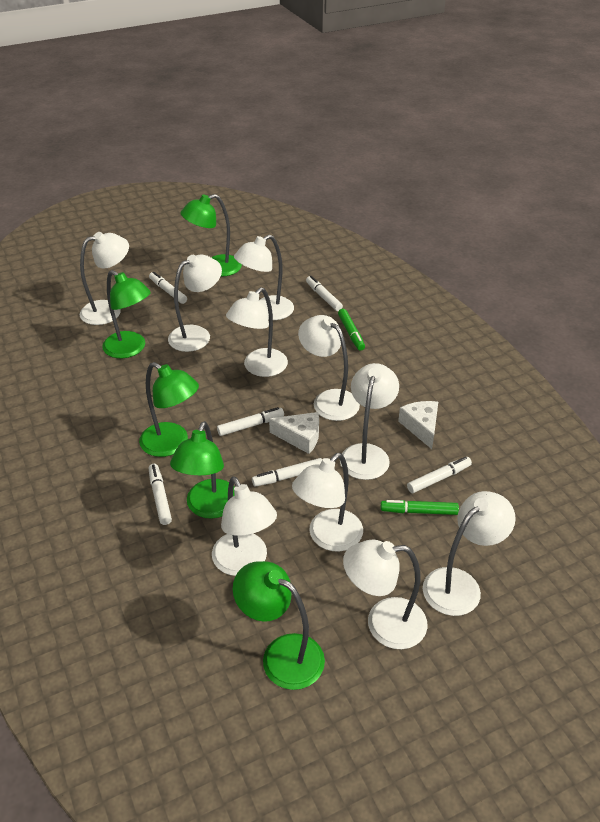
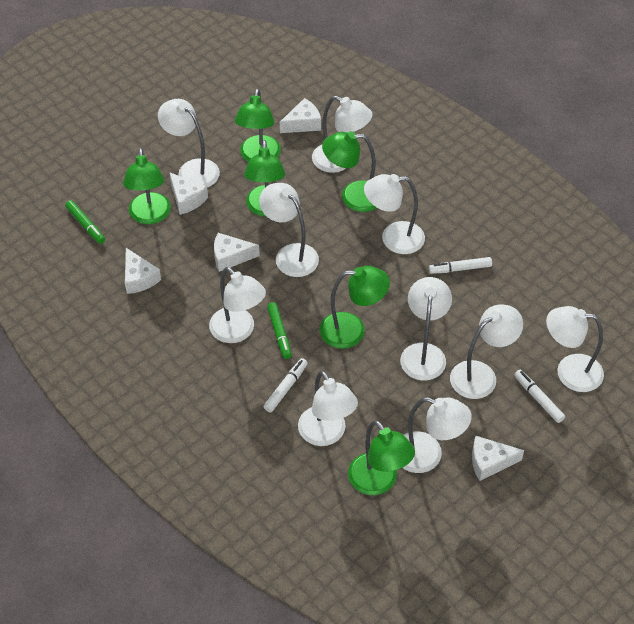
green lamp: [102,270,151,358] [139,362,199,457] [170,421,235,519] [180,194,242,276] [233,561,325,690] = 5 -> [123,148,171,224] [235,89,281,162] [244,140,285,217] [320,266,390,349] [322,131,377,212] [348,420,415,495] = 6
white cheese: [269,412,319,454] [398,401,438,449] = 2 -> [125,248,161,294] [169,172,208,215] [214,233,260,272] [280,98,321,133] [472,436,524,481] = 5
white marker: [149,271,187,304] [149,464,172,525] [217,407,284,436] [252,458,322,487] [306,276,343,311] [407,457,472,493] = 6 -> [264,358,308,412] [428,257,492,274] [514,370,565,423] = 3

